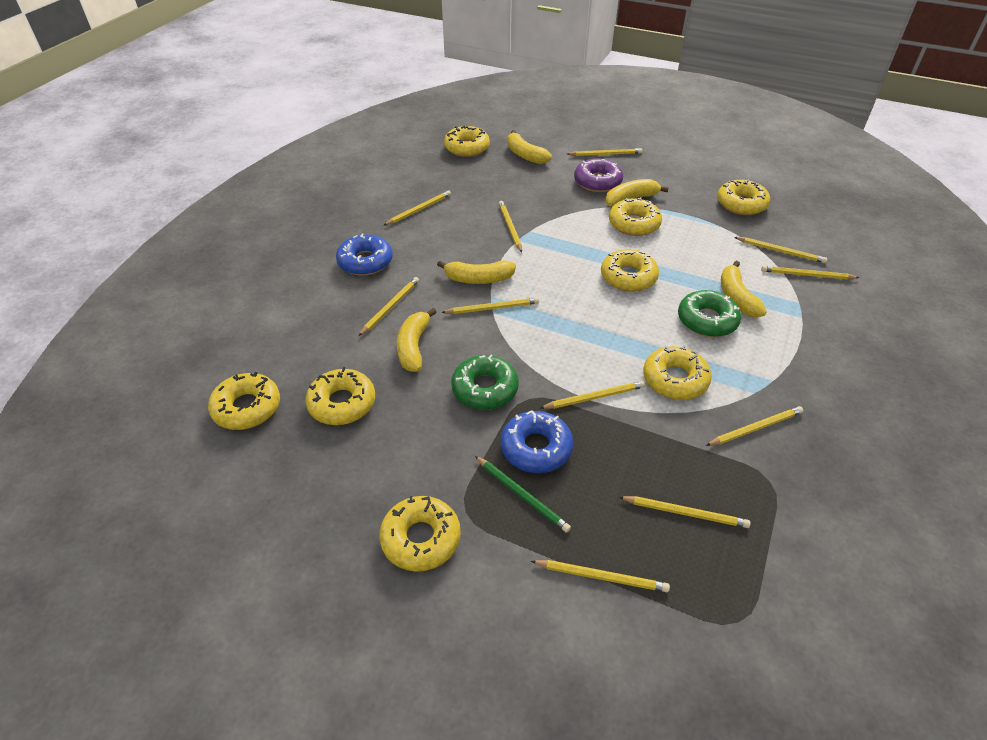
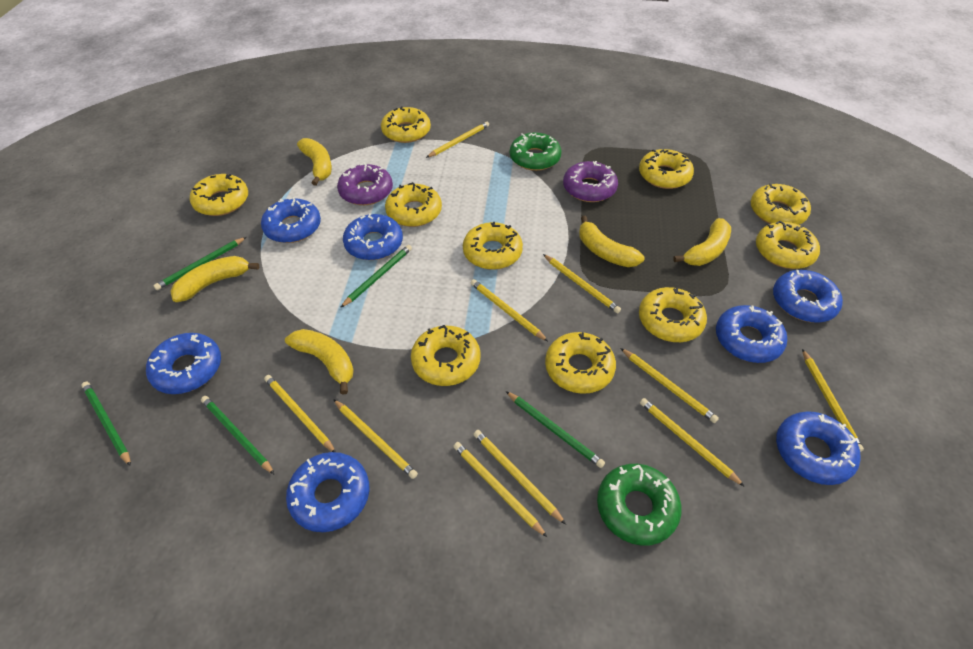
blue donut: [336,233,393,275] [501,411,573,473] = 2 -> [146,333,221,394] [261,197,321,243] [286,452,369,532] [343,213,403,260] [716,305,787,363] [773,270,843,323] [776,411,861,485] = 7
green pencil: [475,456,571,533] = 1 -> [81,382,131,466] [153,237,246,290] [201,396,274,474] [340,245,412,308] [506,391,605,468] = 5
purple donut: [574,158,623,192] = 1 -> [337,163,393,205] [563,161,618,202] = 2
yellow donut: [208,372,280,430] [305,367,375,425] [379,496,461,572] [444,126,490,157] [601,249,659,292] [609,197,662,236] [643,345,712,400] [717,179,770,215] = 8 -> [190,174,248,216] [381,106,431,143] [385,182,442,227] [411,325,481,386] [463,222,523,270] [545,332,616,394] [639,149,694,189] [639,287,707,342] [751,184,811,225] [756,221,820,269] = 10
yellow pencil: [359,277,419,336] [383,190,451,226] [441,298,539,314] [499,201,522,252] [531,560,670,592] [540,381,645,409] [567,148,642,156] [619,496,750,528] [706,406,803,446] [734,237,828,263] [761,266,859,279] = 11 -> [264,375,336,452] [333,399,418,479] [426,122,489,158] [453,442,547,537] [471,279,548,341] [473,430,566,524] [543,254,621,313] [621,348,719,423] [640,398,745,487] [802,349,864,452] = 10

